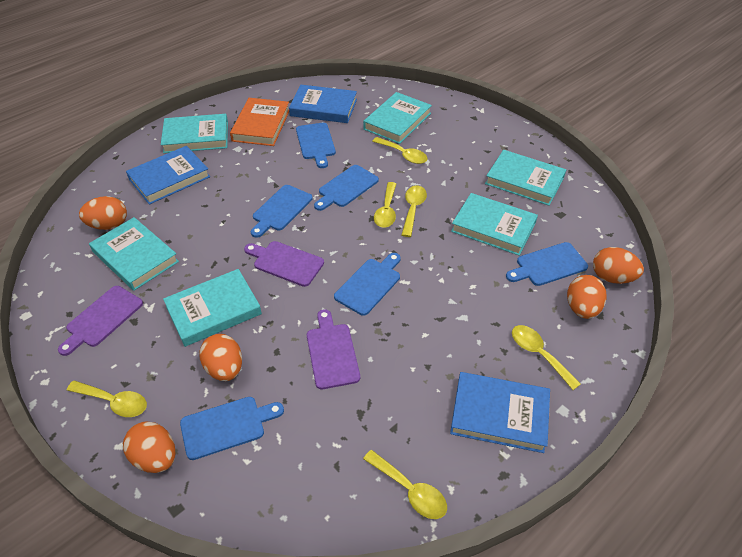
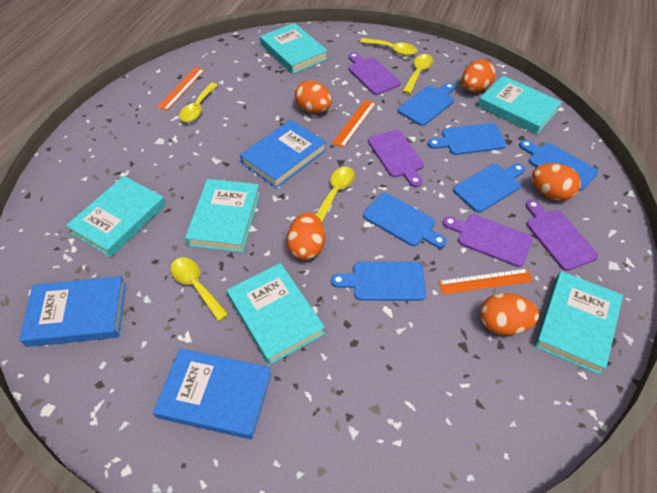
orange book: [230,98,289,146] = 1 -> none = 0
orange ruler: none = 0 -> [157,67,205,111] [332,99,376,148] [438,268,533,295] = 3
purple cutting board: [58,286,143,356] [244,241,324,287] [307,309,360,389] = 3 -> [348,52,401,95] [368,130,424,187] [443,214,533,267] [526,200,598,271] = 4
yellow spoon: [67,380,147,417] [363,450,447,519] [372,137,428,164] [374,182,396,228] [402,186,427,237] [512,325,581,390] = 6 -> [171,257,228,321] [179,83,218,122] [315,167,355,222] [360,38,417,56] [402,54,434,94] = 5

